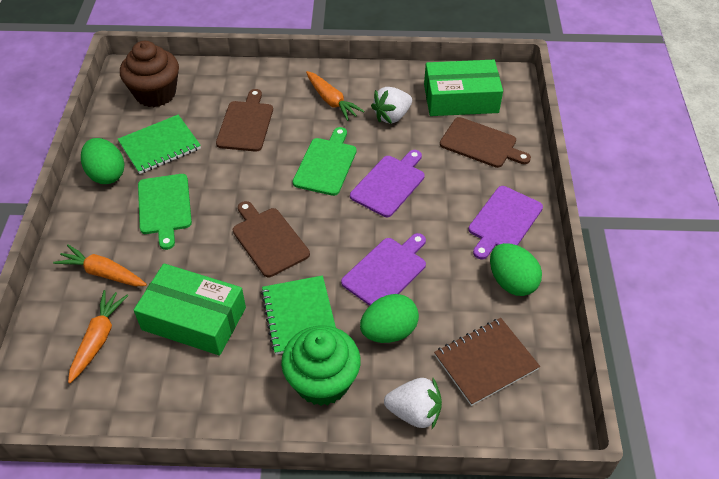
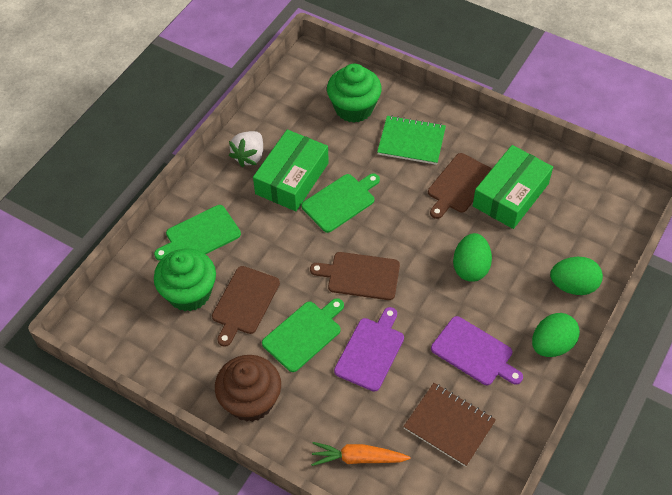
green cupcake: [281,326,361,406] = 1 -> [154,248,216,311] [327,64,382,123] = 2
green cutting board: [138,174,192,250] [293,127,357,196] = 2 -> [154,205,241,261] [262,298,344,372] [301,173,380,233] = 3
green notebook: [118,115,201,174] [261,275,336,355] = 2 -> [377,115,446,165] = 1
orange carrot: [53,245,147,286] [68,290,128,383] [306,71,364,121] = 3 -> [311,442,411,466] = 1
purple cutting board: [341,233,426,306] [350,150,425,217] [468,186,543,259] = 3 -> [334,307,404,392] [431,316,523,385] = 2
white strawberry: [371,87,412,124] [384,378,442,429] = 2 -> [229,131,263,167] = 1

